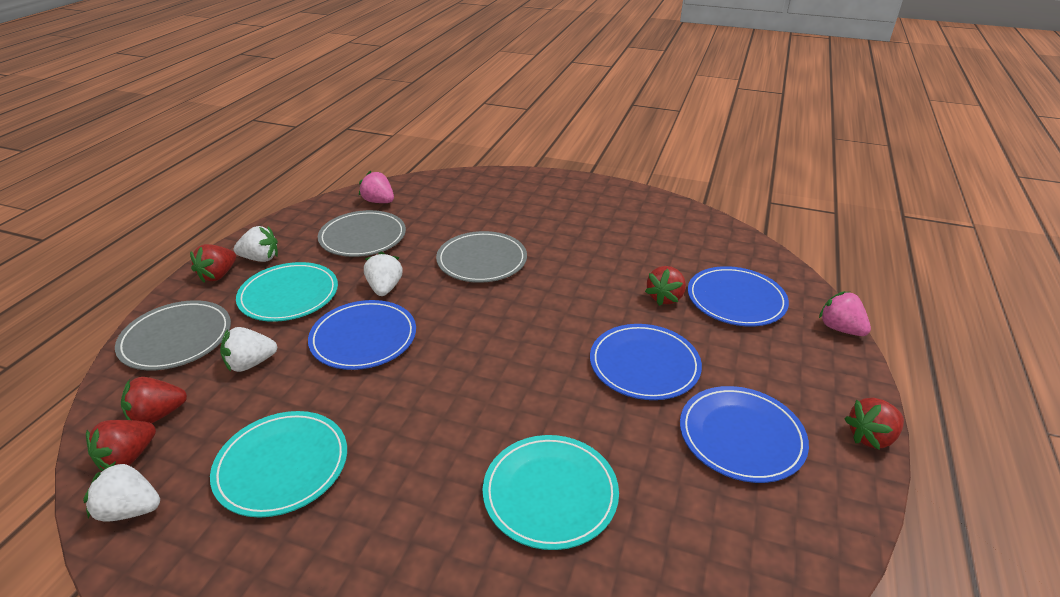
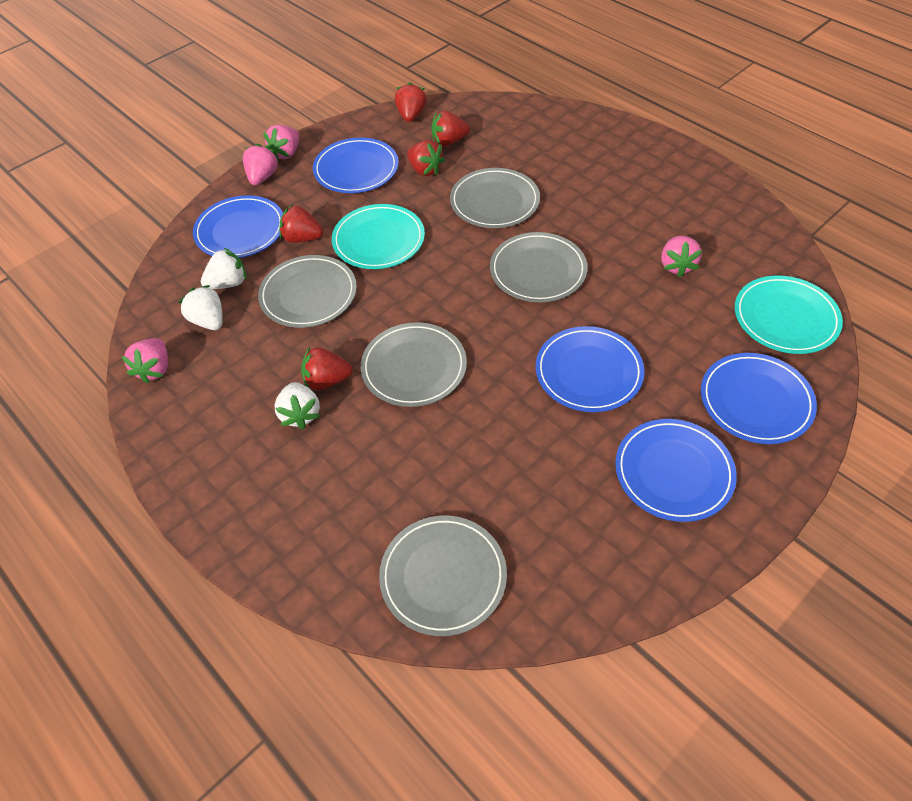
blue plate: [308,300,416,370] [590,324,702,400] [680,386,809,483] [688,266,789,326] = 4 -> [193,195,283,258] [313,138,399,193] [536,326,644,412] [615,419,737,522] [701,353,817,444] = 5
grey plate: [115,300,231,370] [318,210,406,257] [436,231,527,283] = 3 -> [258,255,357,328] [361,322,467,407] [379,515,507,636] [450,168,540,228] [490,232,588,302] = 5
pink strawberry: [359,171,394,203] [819,291,871,336] = 2 -> [121,338,168,383] [243,143,279,185] [263,125,299,160] [661,236,702,277] = 4
turquoise plate: [210,411,347,518] [236,262,338,322] [483,435,619,550] = 3 -> [332,204,425,269] [735,276,843,354] = 2
white strawberry: [83,461,160,522] [220,327,277,372] [234,226,278,262] [364,251,403,296] = 4 -> [178,285,222,330] [201,248,246,289] [274,382,320,429] = 3

